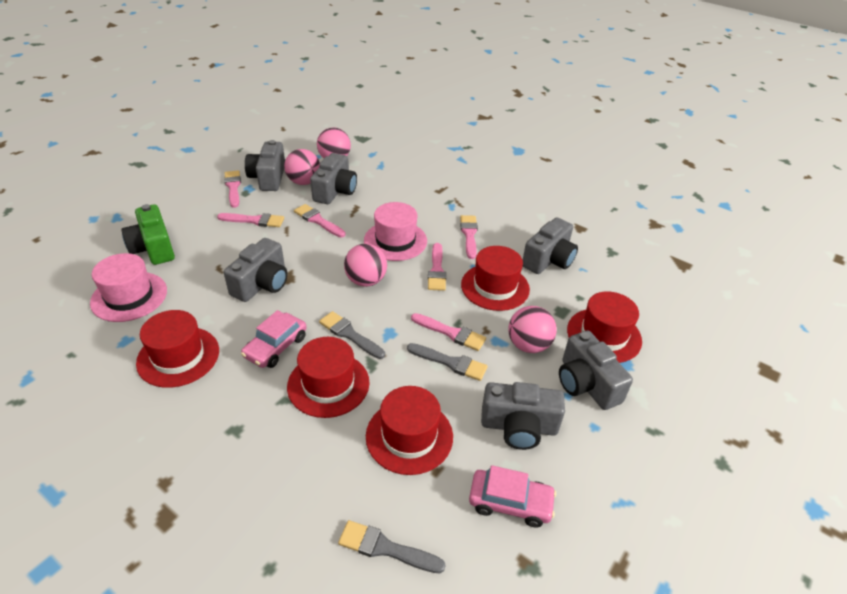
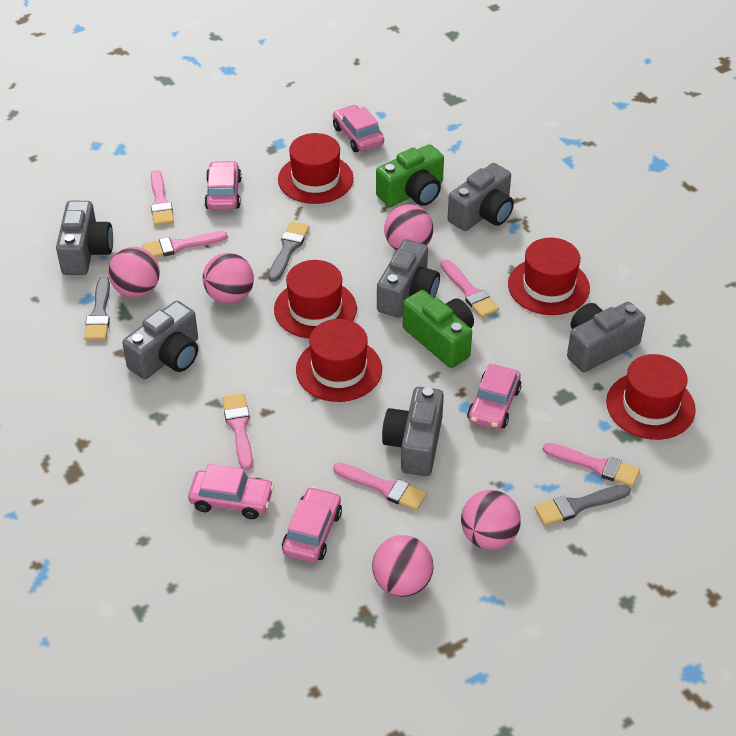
green camera: [121,204,175,265] = 1 -> [376,144,444,207] [403,290,474,368] = 2
pink ball: [284,149,320,185] [317,127,351,158] [344,244,387,287] [508,306,557,353] = 4 -> [108,247,160,298] [203,253,254,304] [372,535,433,597] [384,205,433,251] [461,490,521,550] = 5
pink car: [241,310,307,368] [469,465,556,528] = 2 -> [188,464,274,519] [204,161,242,210] [282,487,342,563] [333,105,384,152] [467,363,521,430] = 5
pink hat: [90,253,167,322] [364,202,427,261] = 2 -> none = 0

